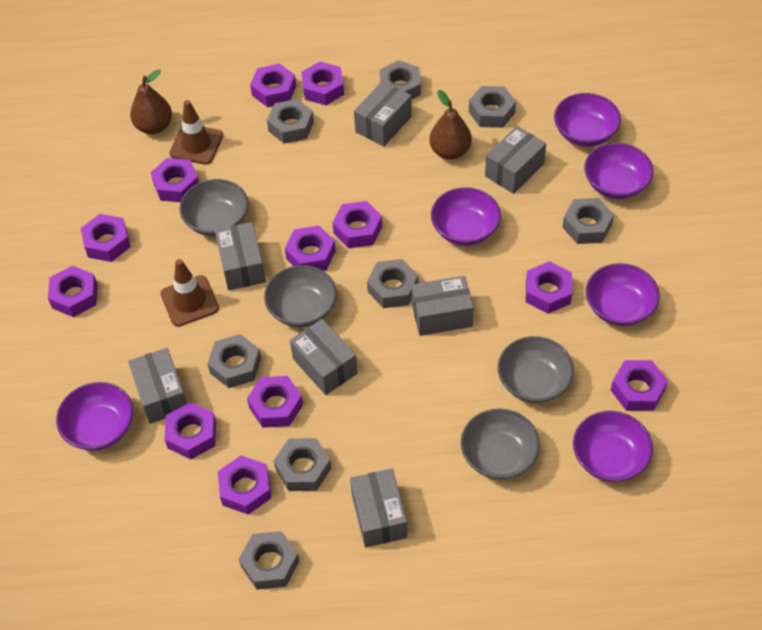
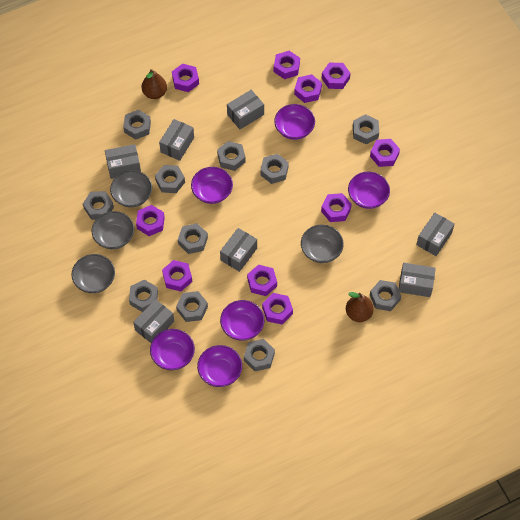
brown traffic cone: [161,259,219,327] [169,100,223,165] = 2 -> none = 0
grey nut: [208,334,261,388] [239,531,299,590] [267,99,314,144] [274,438,331,491] [367,259,418,308] [380,60,421,100] [469,86,516,128] [562,198,614,244] = 8 -> [83,191,114,220] [123,110,151,139] [129,280,158,312] [155,165,185,193] [176,291,208,322] [178,223,208,254] [217,141,246,171] [244,339,275,371] [260,154,289,184] [353,114,379,144] [370,280,401,311] = 11
purple nut: [48,265,98,317] [81,214,131,262] [151,158,199,202] [164,402,216,459] [218,455,271,515] [247,376,303,428] [250,63,296,107] [285,225,336,271] [301,61,344,105] [332,201,382,248] [526,261,572,314] [611,360,668,411] = 12 -> [136,205,165,236] [162,260,192,291] [172,64,199,92] [247,264,277,296] [262,293,293,324] [274,51,300,79] [294,74,322,103] [321,193,352,222] [322,63,351,89] [370,139,400,167] = 10

